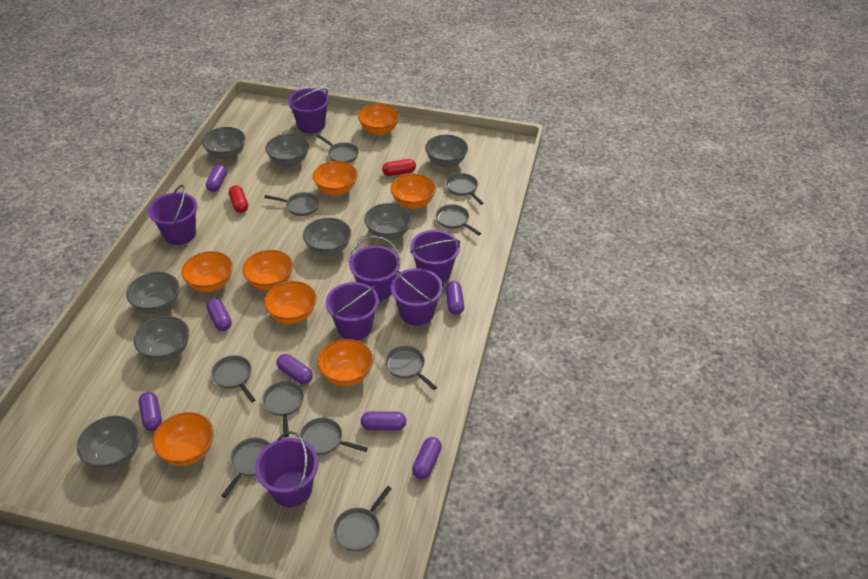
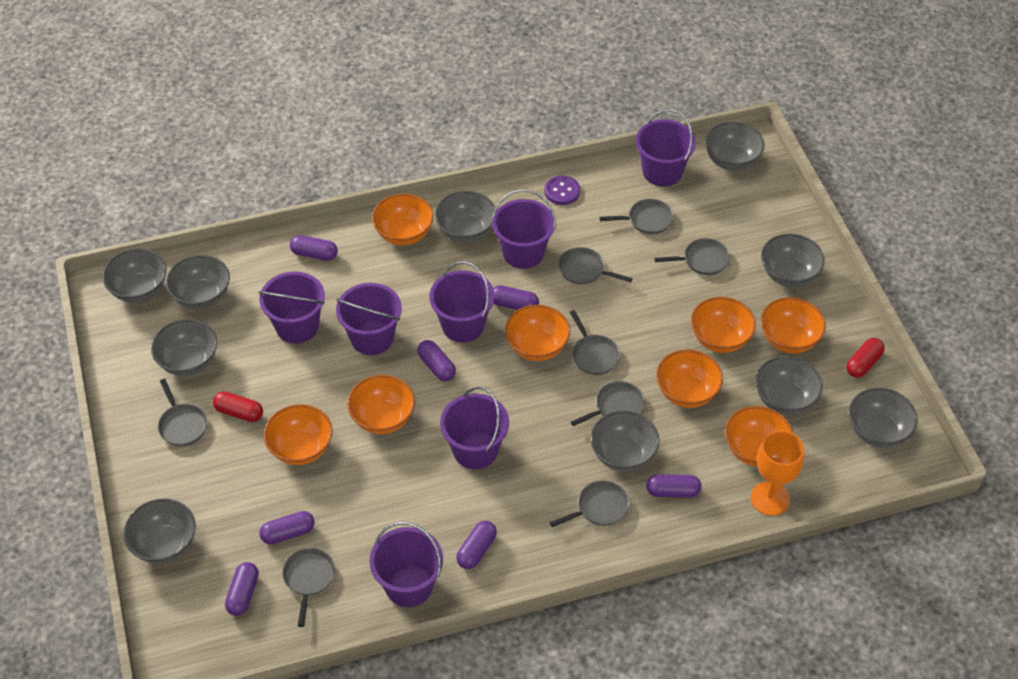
grey bowl: [77,416,139,470] [126,272,179,314] [134,316,189,362] [202,127,245,160] [265,134,309,167] [303,218,351,256] [364,203,412,240] [425,135,468,168] = 8 -> [102,249,167,303] [123,499,196,564] [151,319,217,376] [166,255,230,309] [435,191,495,243] [590,411,659,472] [705,122,765,171] [755,356,823,415] [761,234,825,287] [849,388,918,448] = 10
grey pan: [211,355,255,402] [221,438,270,498] [263,381,304,437] [264,192,319,216] [300,418,368,455] [317,135,359,163] [333,486,392,551] [385,346,437,390] [436,204,481,236] [446,173,483,205] = 10 -> [158,379,207,446] [282,548,335,627] [549,481,629,527] [559,247,633,284] [570,310,620,375] [571,381,645,426] [599,199,674,234] [654,238,730,275] = 8
orange goblet: none = 0 -> [750,430,804,516] = 1
purple button: none = 0 -> [544,175,580,205] = 1

